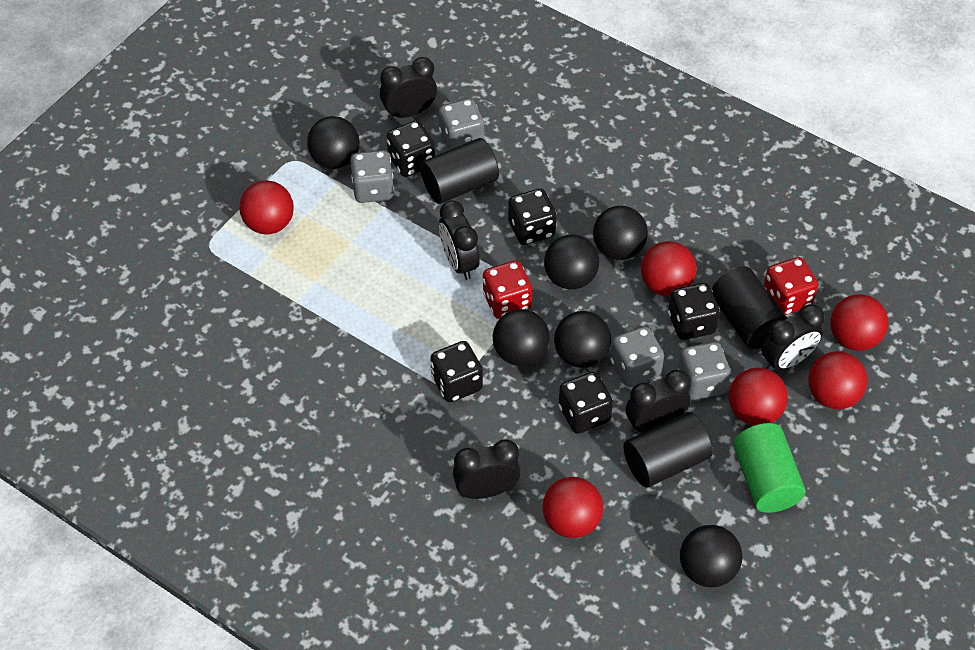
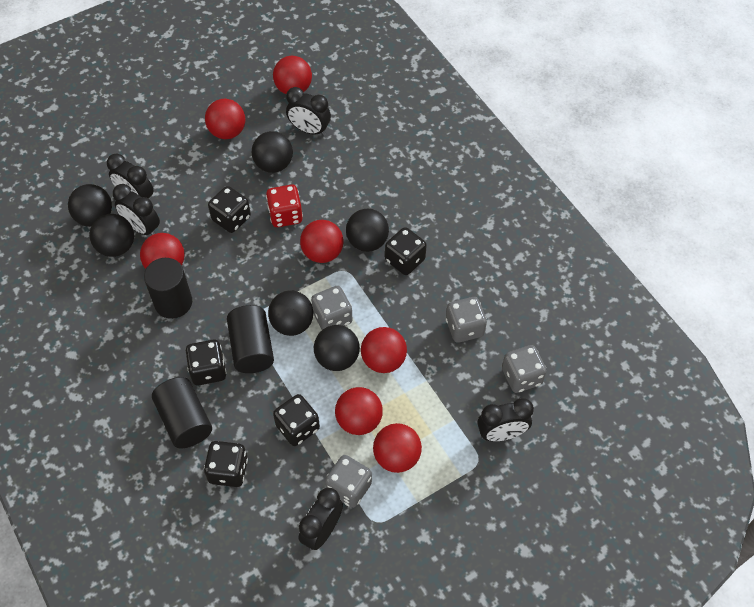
green cylinder: [733,423,806,513] = 1 -> none = 0
red ball: [239,180,294,235] [542,477,603,538] [641,241,696,297] [729,368,788,426] [808,351,868,409] [830,294,888,351] = 6 -> [140,233,185,269] [205,99,246,139] [273,56,312,94] [300,220,344,263] [335,387,383,435] [361,327,407,373] [373,423,422,473] = 7
red dice: [483,260,532,319] [763,257,818,315] = 2 -> [266,184,303,227] = 1

